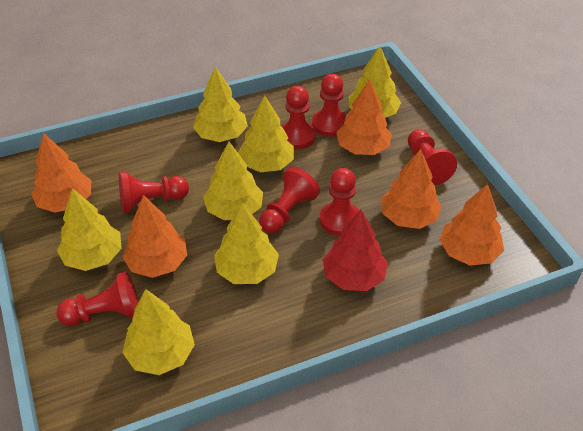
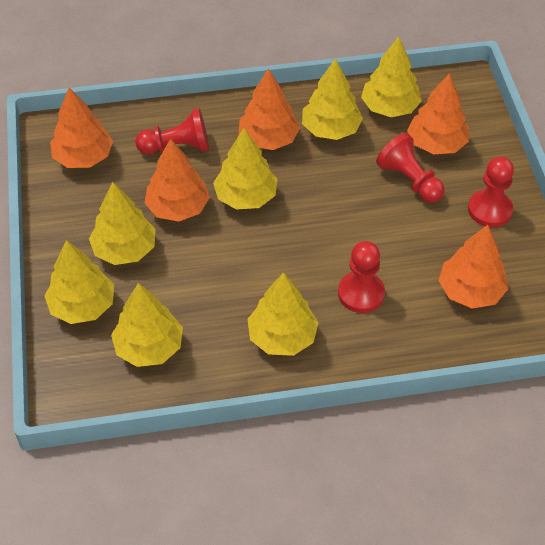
red pawn: [56,271,139,326] [119,171,189,213] [259,167,320,234] [281,86,316,149] [312,74,346,137] [320,168,359,236] [408,129,457,185] = 7 -> [135,108,209,154] [338,241,385,313] [376,133,445,203] [468,156,514,227] = 4
red tree: [323,209,388,291] = 1 -> none = 0

